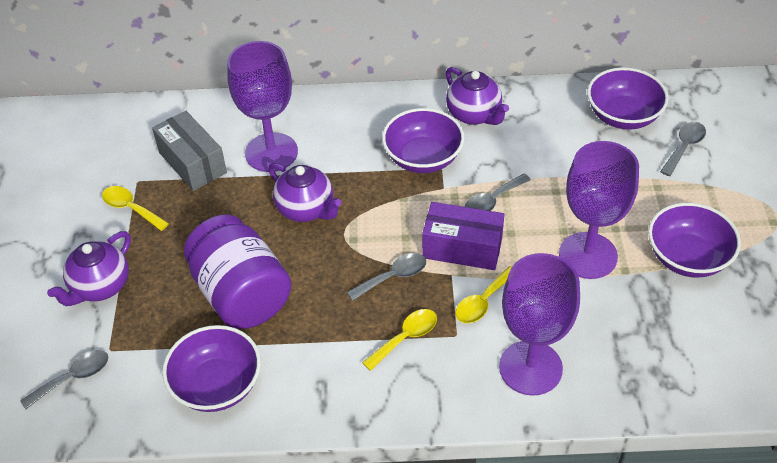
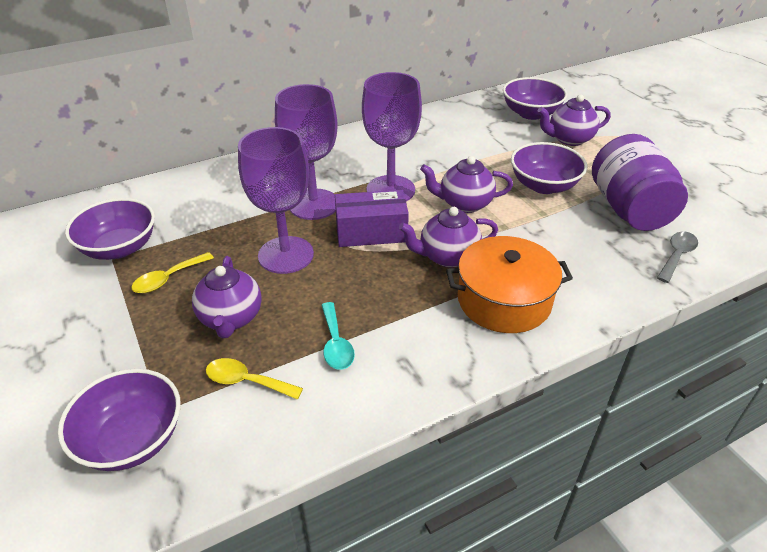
grey box: [152,111,227,191] = 1 -> none = 0
grey spoon: [20,350,108,410] [347,253,426,301] [465,174,531,211] [660,122,706,176] = 4 -> [657,232,698,283] = 1
orange pot: none = 0 -> [446,236,573,333] = 1
purple teapot: [47,231,131,306] [268,163,342,222] [446,67,509,125] = 3 -> [192,256,262,338] [399,207,498,268] [420,156,513,213] [538,95,611,146] = 4
turquoise spoon: none = 0 -> [321,302,355,370] = 1
yellow spoon: [102,186,169,231] [362,309,437,371] [455,266,512,323] = 3 -> [131,252,214,293] [206,358,303,399] = 2

